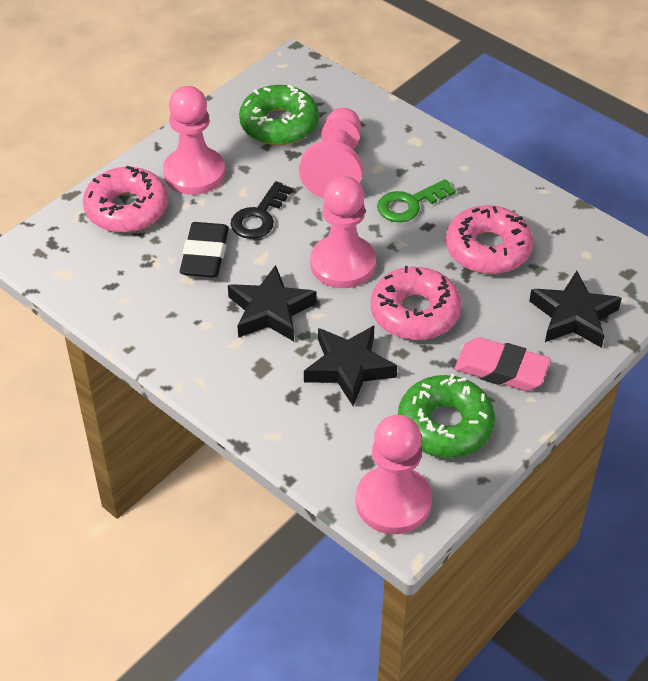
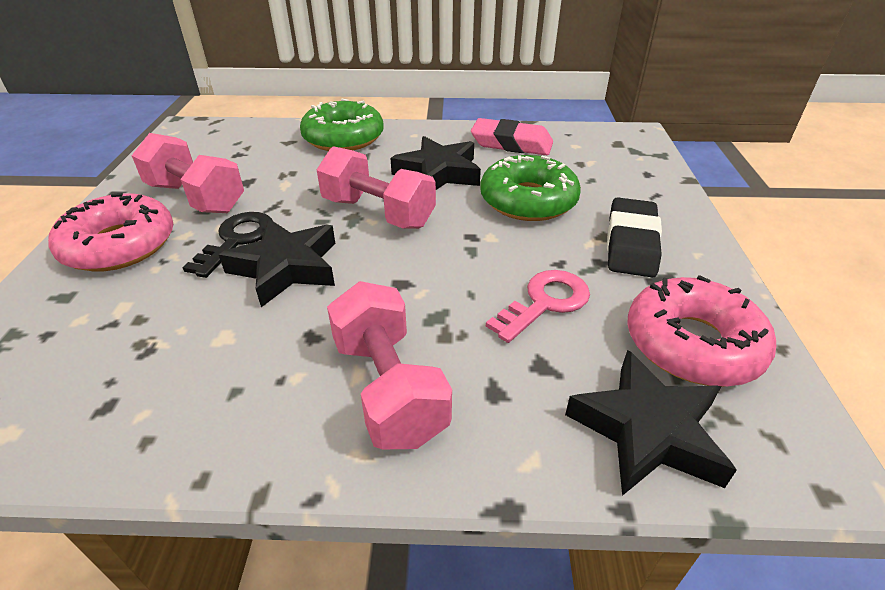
green key: [377,179,456,222] = 1 -> none = 0
pink donut: [83,166,168,233] [371,266,461,340] [446,205,533,274] = 3 -> [48,193,173,272] [627,275,776,387] = 2
pink dumbbell: none = 0 -> [131,133,244,213] [317,146,436,229] [327,281,452,449] = 3
pink key: none = 0 -> [486,270,590,343] = 1
pink pawn: [163,86,225,195] [299,108,363,198] [310,176,376,288] [356,415,432,534] = 4 -> none = 0

